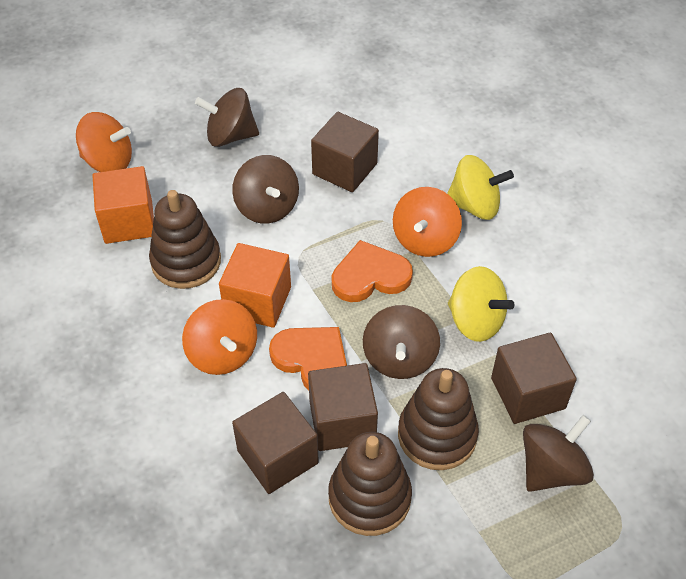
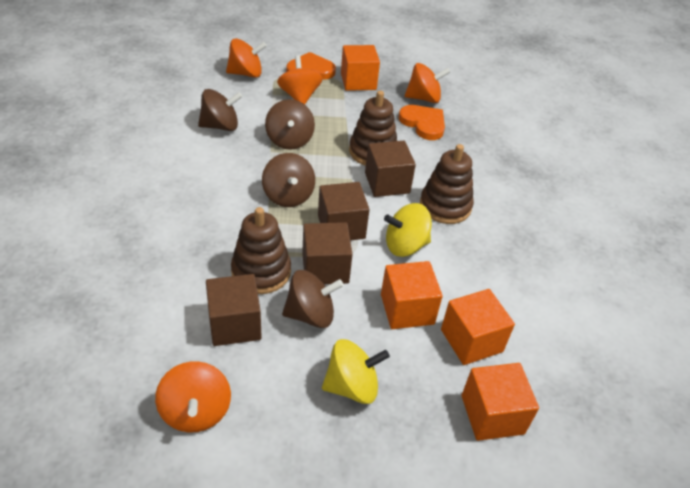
orange cube: [92,166,154,244] [219,243,291,328] = 2 -> [341,45,380,91] [381,261,443,329] [441,289,515,365] [462,363,539,441] = 4
orange spinning top: [76,112,132,172] [182,299,257,375] [393,187,462,257] = 3 -> [155,361,231,433] [226,38,267,78] [277,55,323,104] [405,63,450,103] = 4

